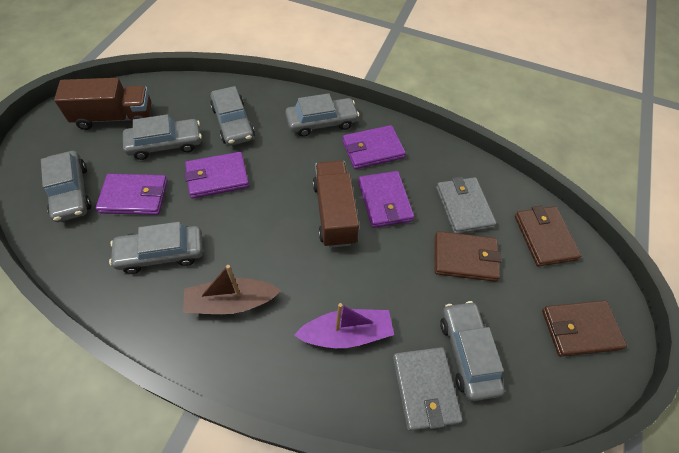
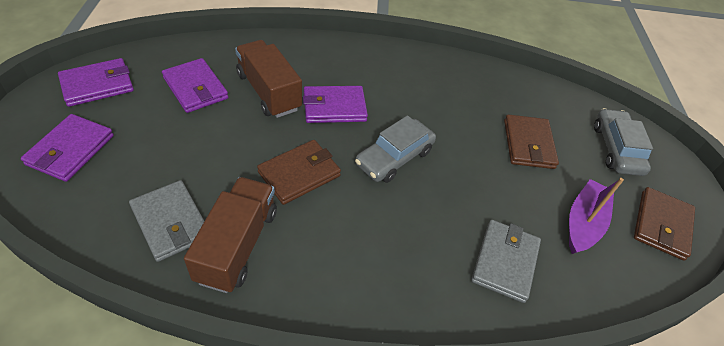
brown boat: [183,265,281,314] = 1 -> none = 0
grey car: [41,151,92,222] [109,222,203,274] [123,114,202,160] [210,86,255,146] [285,93,359,137] [440,301,505,401] = 6 -> [355,115,436,183] [594,108,653,176] = 2

